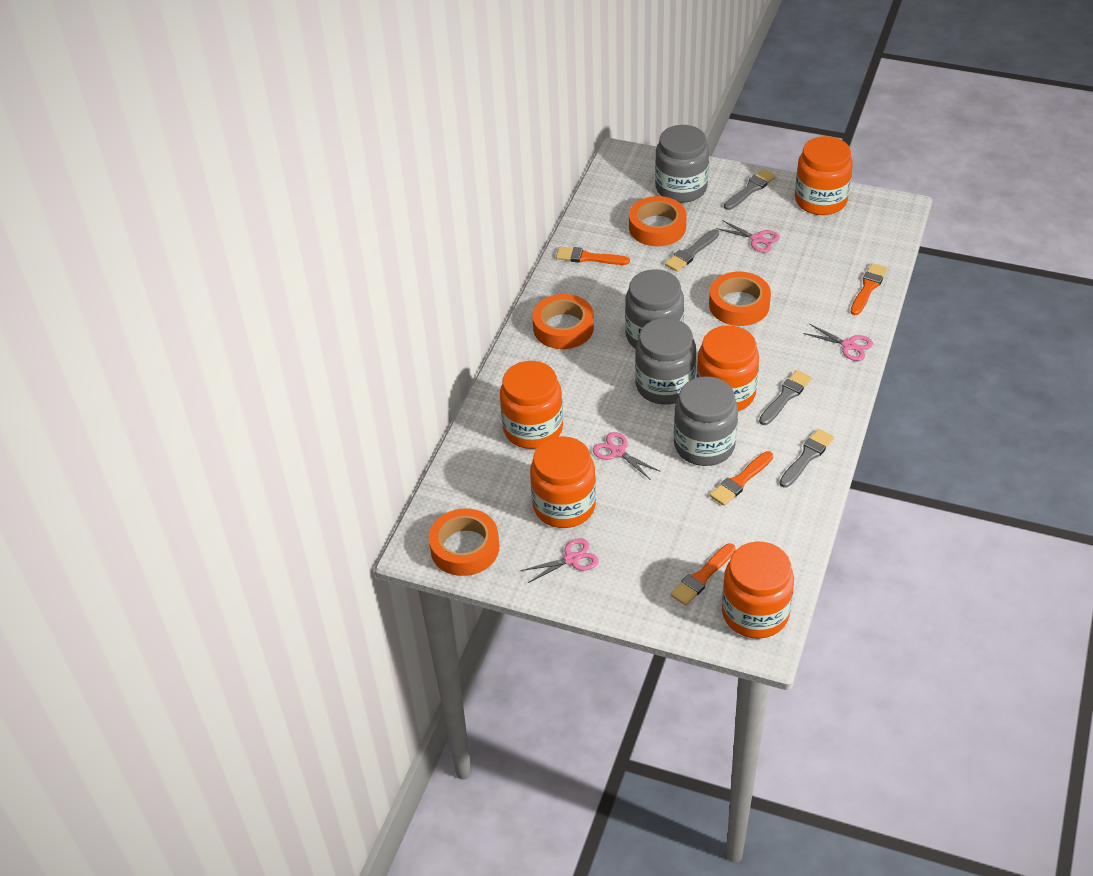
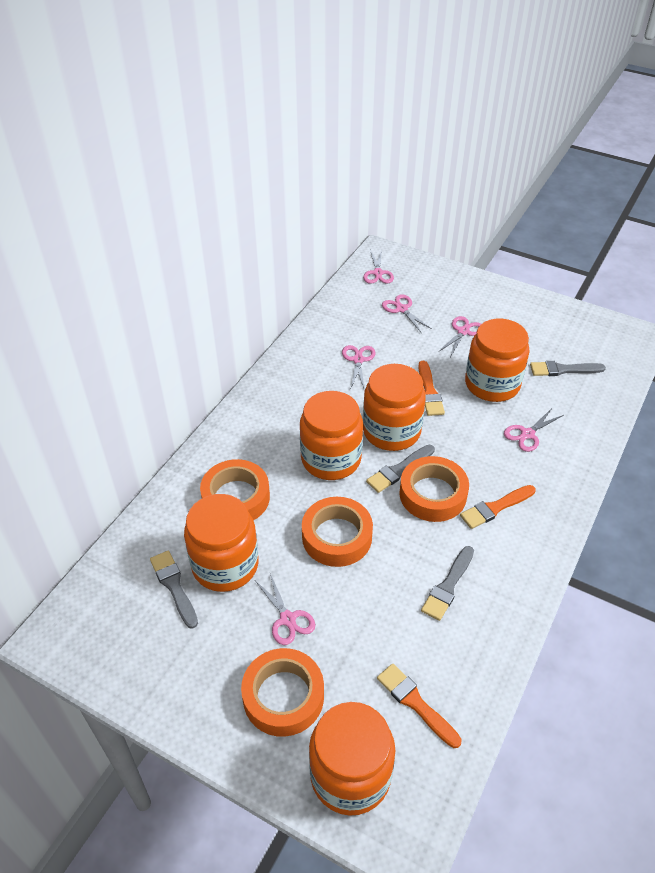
grey jar: [625,269,684,349] [635,318,696,405] [655,125,709,203] [674,376,738,466] = 4 -> none = 0
orange brush: [556,247,630,265] [670,543,736,606] [710,451,773,506] [850,263,888,315] = 4 -> [377,664,461,748] [418,361,445,416] [460,485,536,529] = 3
pink scissors: [521,538,599,583] [593,432,661,480] [716,220,780,253] [803,324,873,361] = 4 -> [255,574,315,645] [342,345,375,390] [363,250,394,284] [382,294,432,332] [438,316,481,357] [504,407,564,452] = 6

